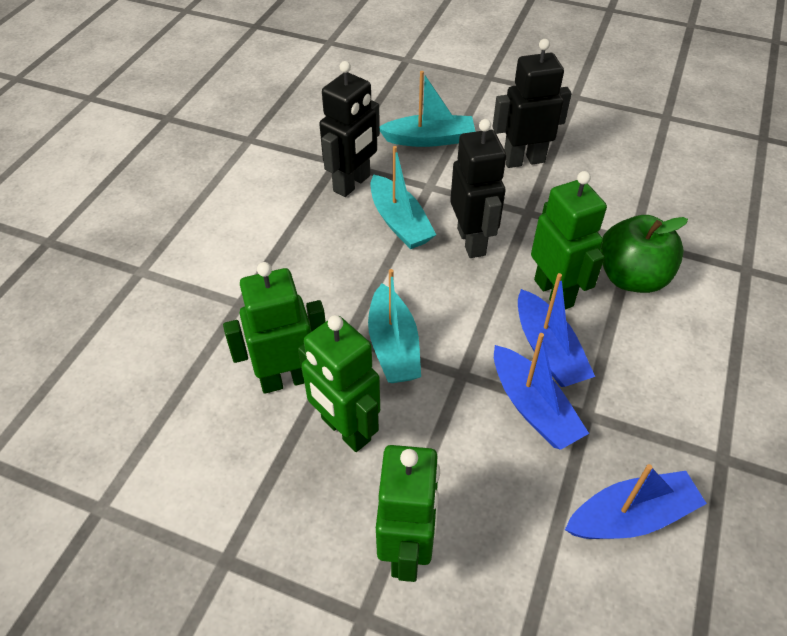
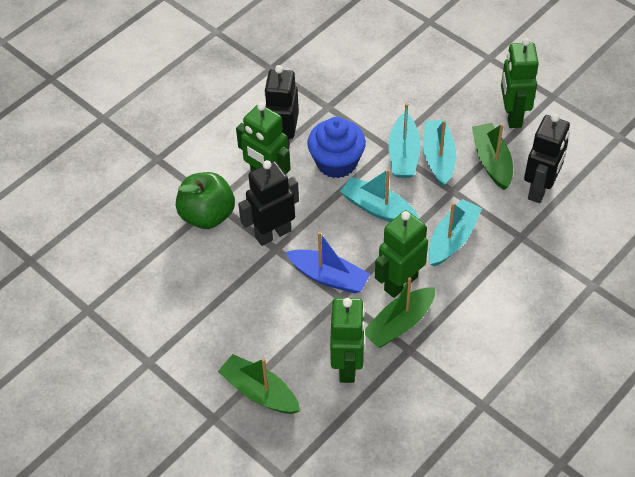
blue boat: [494,333,589,450] [518,273,595,387] [565,464,707,539] = 3 -> [286,232,370,293] = 1
blue cupcake: none = 0 -> [307,117,366,178] = 1
green boat: none = 0 -> [218,354,300,414] [365,277,436,348] [472,123,513,190] = 3
turquoise boat: [368,269,421,383] [371,146,436,249] [380,71,476,147] = 3 -> [340,169,419,222] [388,103,421,178] [423,120,456,187] [428,199,482,266] = 4

